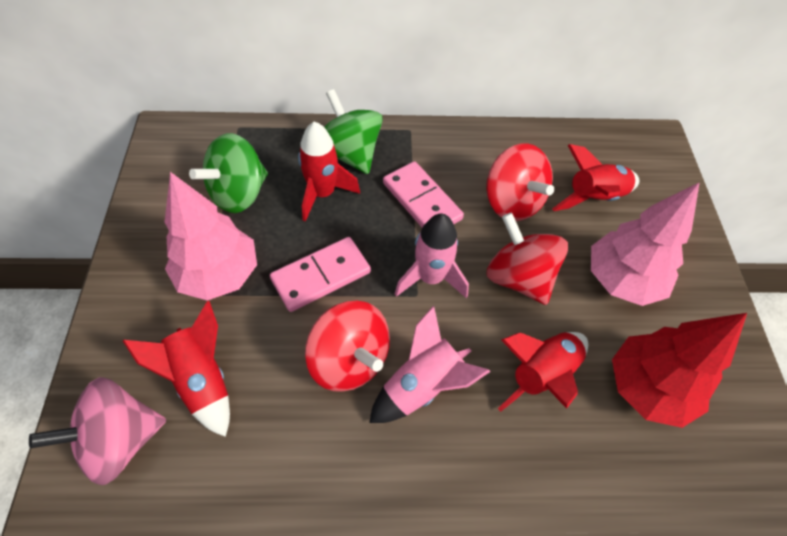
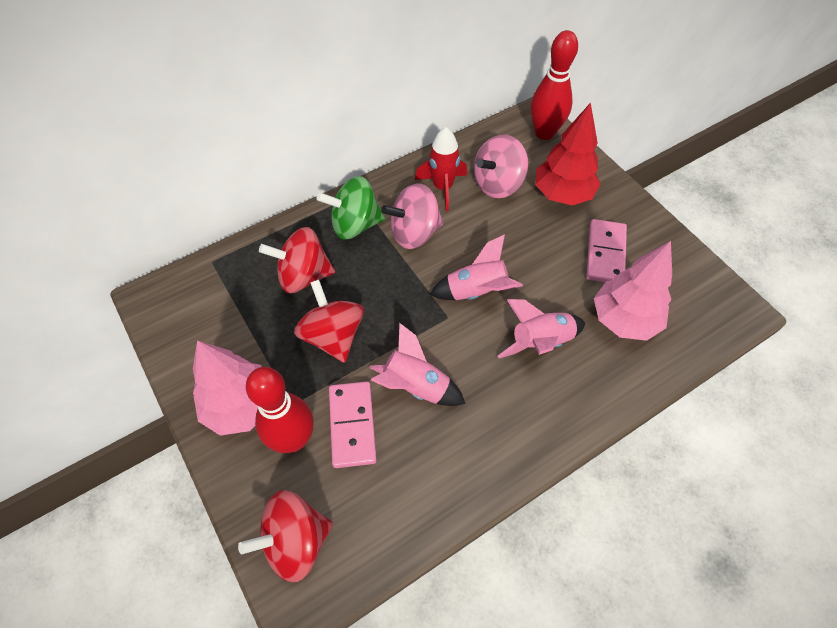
green spinning top: [189,133,268,213] [324,89,383,174] = 2 -> [317,176,385,240] = 1
pink rocket: [369,306,491,423] [395,214,469,298] = 2 -> [370,323,465,406] [429,234,523,300] [498,299,585,358] = 3
pink spinning top: [29,377,166,485] = 1 -> [381,183,444,249] [474,134,528,198] = 2
red bowling pin: none = 0 -> [246,367,314,453] [531,30,578,140] = 2
red rocket: [123,301,230,437] [298,121,360,222] [498,332,588,412] [552,144,639,211] = 4 -> [415,127,467,211] = 1

